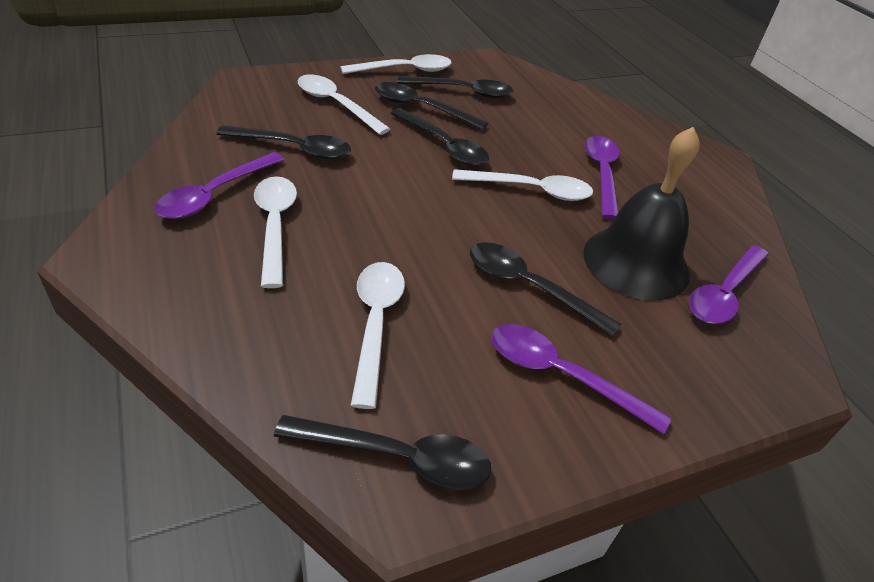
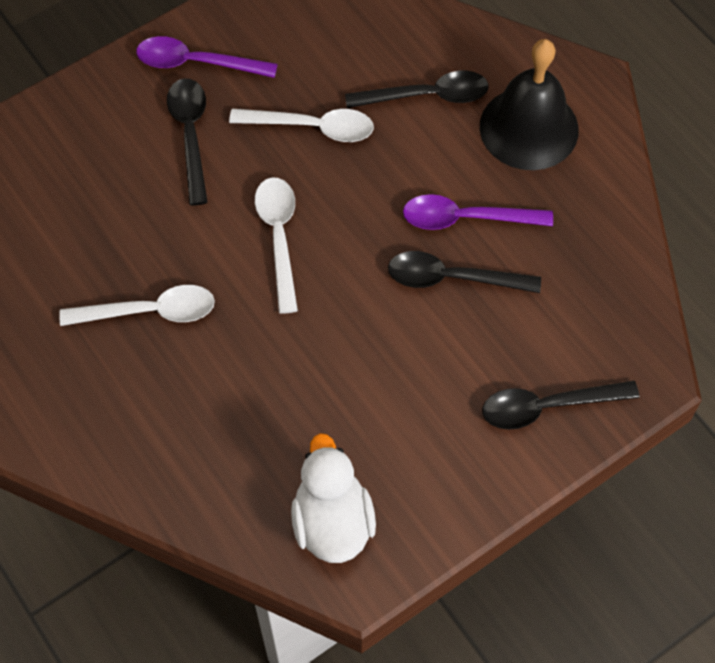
black spoon: [216,125,351,159] [274,415,491,490] [375,82,488,130] [391,108,489,166] [397,76,513,99] [470,242,621,337] = 6 -> [167,79,208,205] [345,71,489,108] [388,251,541,293] [482,380,639,429] = 4
purple spoon: [155,152,285,219] [491,324,671,434] [584,136,619,220] [689,245,769,324] = 4 -> [136,36,278,78] [403,194,553,230] = 2
white duck: none = 0 -> [291,433,376,563] = 1
white spoon: [254,176,297,288] [298,74,390,135] [340,54,452,74] [351,262,405,409] [452,169,593,201] = 5 -> [59,285,215,326] [229,109,374,142] [255,177,298,314] = 3

